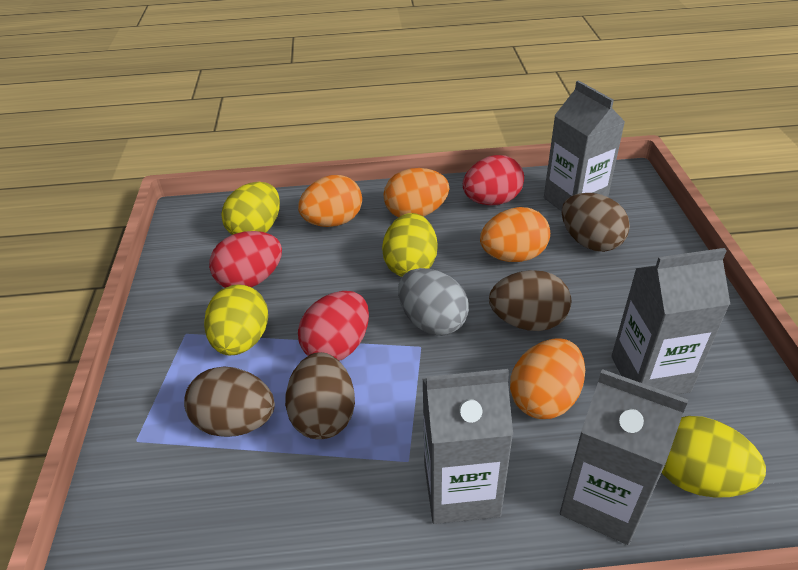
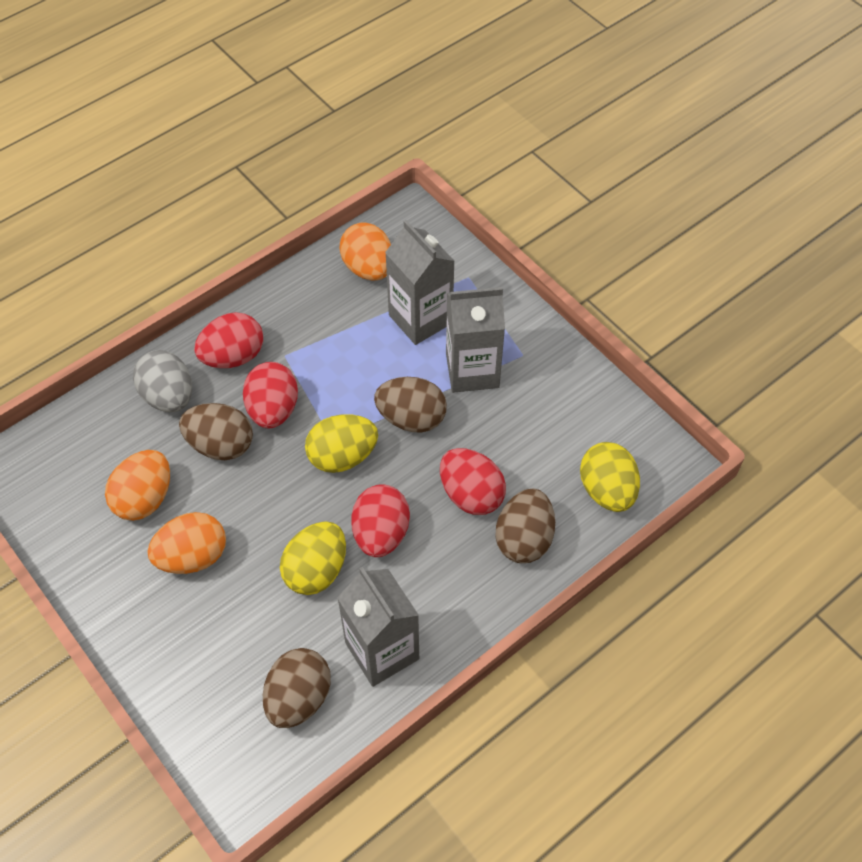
grey carton: [422,369,513,524] [544,80,625,211] [560,369,688,545] [611,248,730,395] = 4 -> [337,567,419,687] [385,220,455,345] [446,287,505,393] = 3
orange egg: [298,175,362,227] [383,168,449,218] [480,207,550,262] [510,339,585,419] = 4 -> [105,450,170,521] [147,512,226,574] [339,222,391,281] = 3
red egg: [209,231,282,288] [298,291,369,361] [463,155,524,206] = 3 -> [194,312,263,368] [243,362,298,428] [351,484,410,557] [440,448,506,515] = 4
yellow egg: [204,284,268,355] [221,182,280,235] [382,213,437,277] [662,416,766,498] = 4 -> [280,521,346,595] [305,414,378,473] [580,442,640,512] = 3

